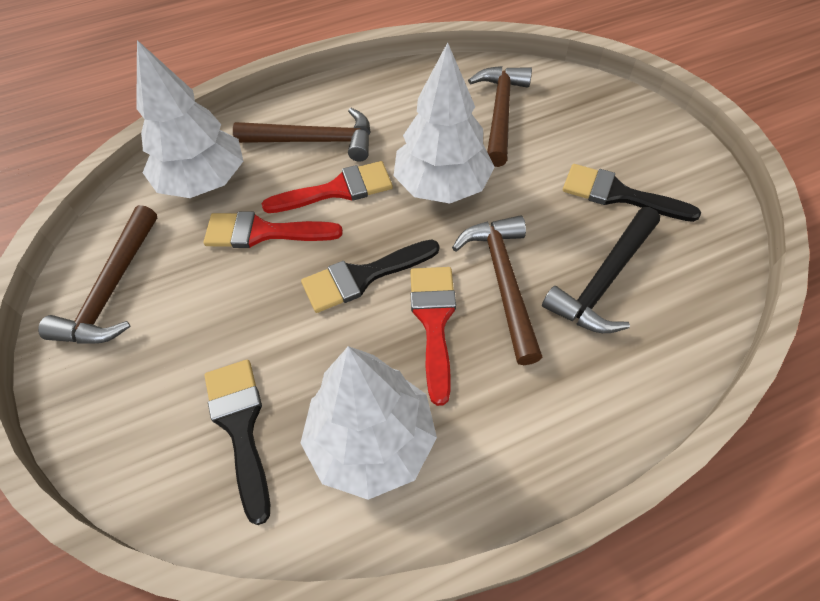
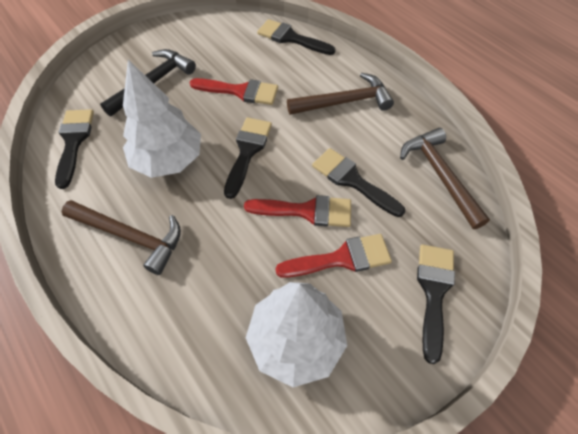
black brush: [204,360,270,525] [301,239,440,313] [563,164,701,222] = 3 -> [55,109,94,189] [224,117,272,199] [257,19,335,55] [312,148,405,217] [417,245,455,364] = 5
brown hammer: [38,205,157,344] [233,108,371,162] [452,215,543,365] [468,66,532,167] = 4 -> [61,200,181,275] [287,73,394,115] [400,128,490,229] = 3
white tree: [136,40,243,198] [300,346,437,500] [394,42,495,204] = 3 -> [123,60,201,178] [246,282,347,387] = 2

